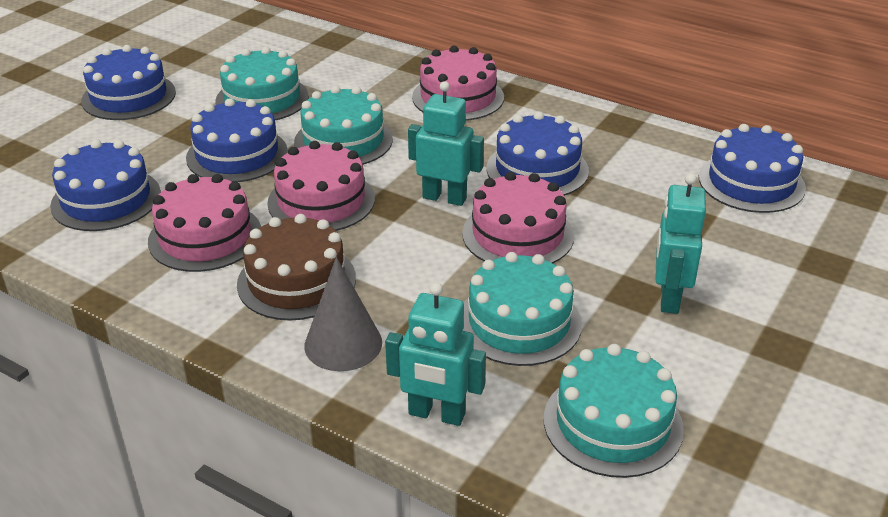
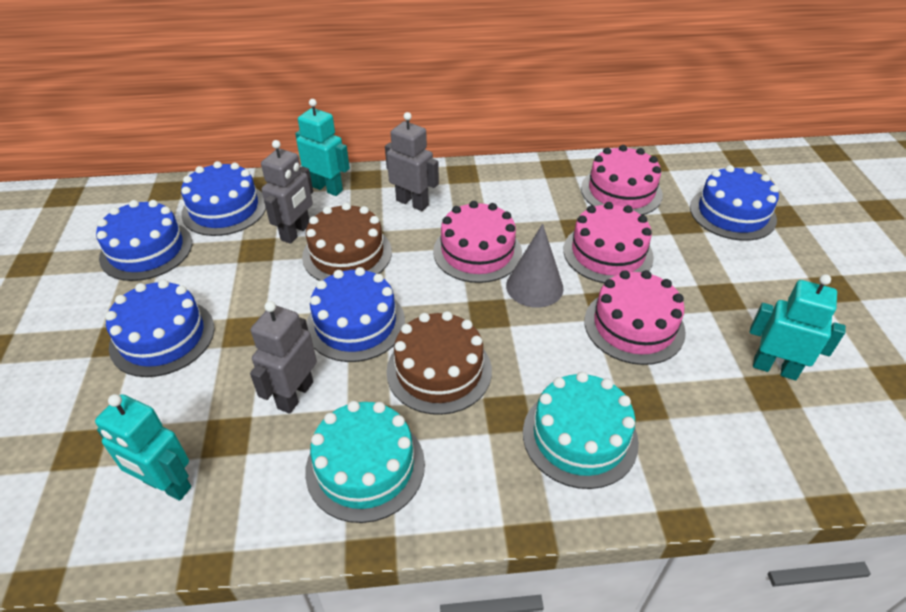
brown cake: [237,214,356,320] = 1 -> [302,203,392,281] [386,311,492,415] = 2
grey robot: none = 0 -> [250,301,317,414] [261,140,313,244] [385,112,439,211] = 3
turquoise cake: [215,47,309,120] [294,86,393,165] [462,252,582,366] [544,344,684,478] = 4 -> [305,401,425,523] [523,372,639,489] = 2

